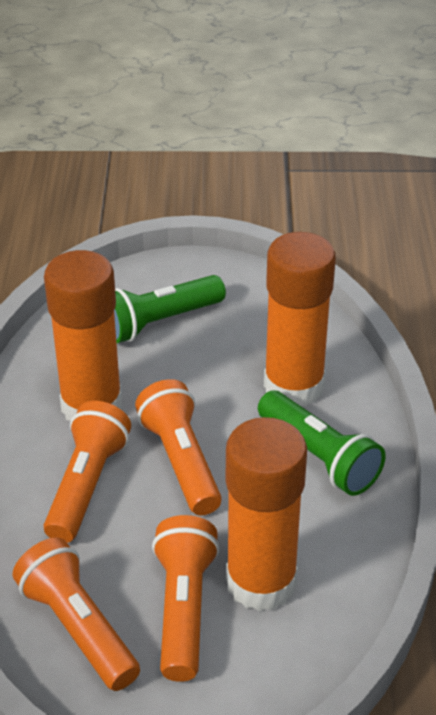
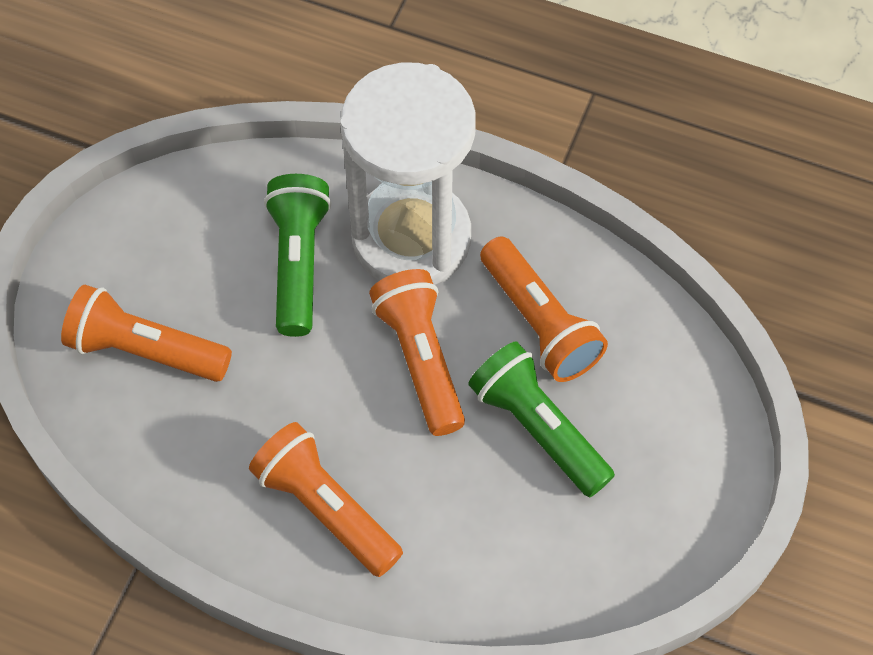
orange glue stick: [44,250,122,421] [226,417,307,611] [264,232,336,407] = 3 -> none = 0
white hourglass: none = 0 -> [341,62,476,285] = 1

